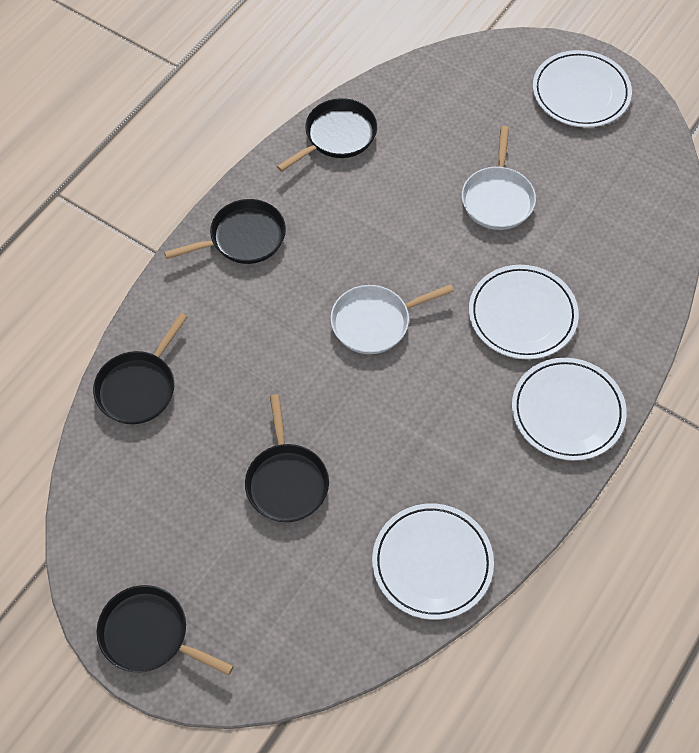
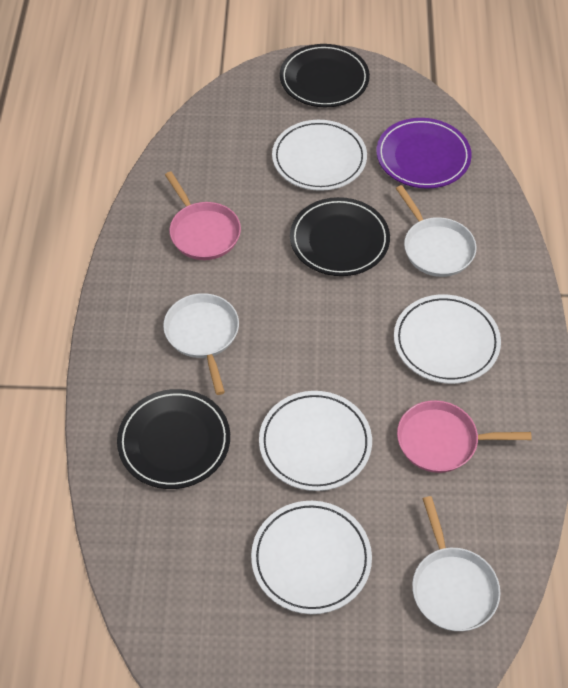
black pan: [93,313,187,424] [97,585,233,675] [164,199,286,264] [245,394,329,522] [277,98,377,172] = 5 -> none = 0
black plate: none = 0 -> [117,389,230,489] [280,44,370,107] [290,197,390,276] = 3
pink pan: none = 0 -> [165,172,241,260] [397,400,532,473] = 2
purple plate: none = 0 -> [376,118,472,189] = 1
white pan: [331,284,454,354] [462,126,536,230] = 2 -> [163,293,239,395] [396,185,477,277] [412,496,500,631] = 3

